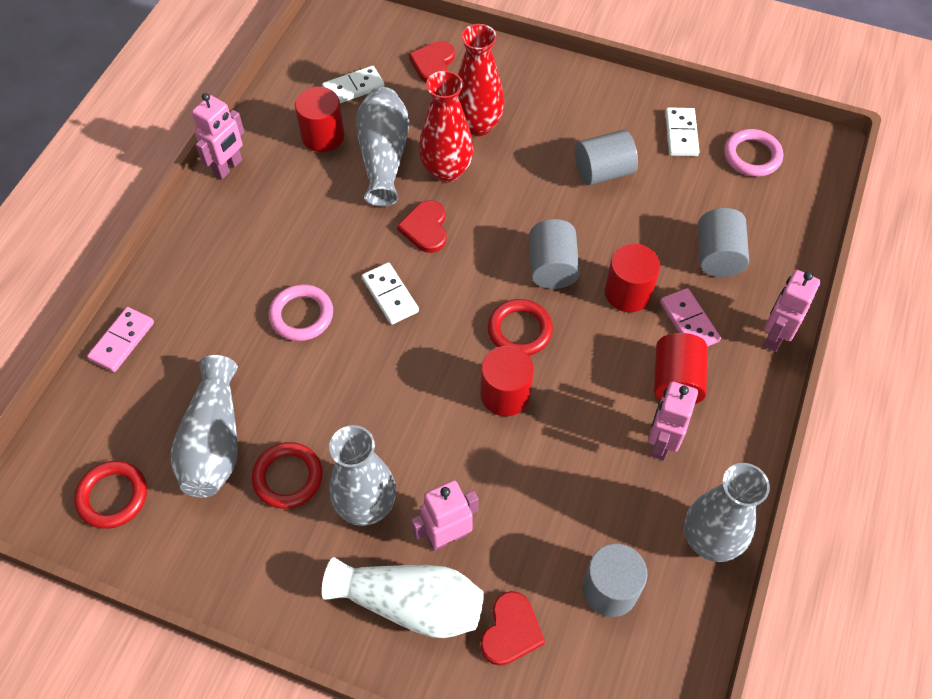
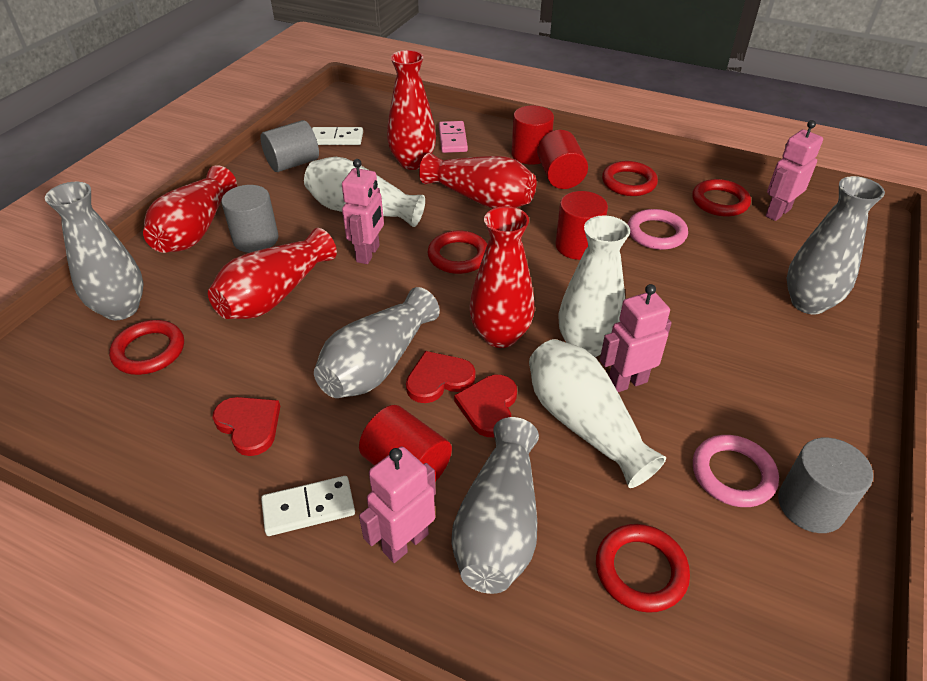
grey cylinder: [529,219,580,289] [575,130,638,185] [583,544,648,617] [698,208,749,277] = 4 -> [221,185,278,253] [261,120,319,172] [778,437,873,533] = 3
pink domino: [87,307,154,372] [660,288,721,347] = 2 -> [439,121,468,153] = 1
red ring: [74,461,147,529] [252,442,323,509] [488,299,553,356] = 3 -> [109,320,184,375] [428,230,487,274] [596,524,690,613] [602,161,658,196] [692,179,751,216] = 5
red vase: [419,71,474,182] [458,24,504,136] = 2 -> [143,165,237,253] [208,228,337,319] [387,50,436,170] [419,153,537,209] [470,206,535,348] = 5
white domino: [322,66,385,103] [362,262,419,325] [665,107,700,156] = 3 -> [261,476,355,536] [312,127,363,145] = 2
white vase: [322,557,484,638] = 1 -> [304,157,425,227] [529,339,666,488] [559,215,630,357] = 3

